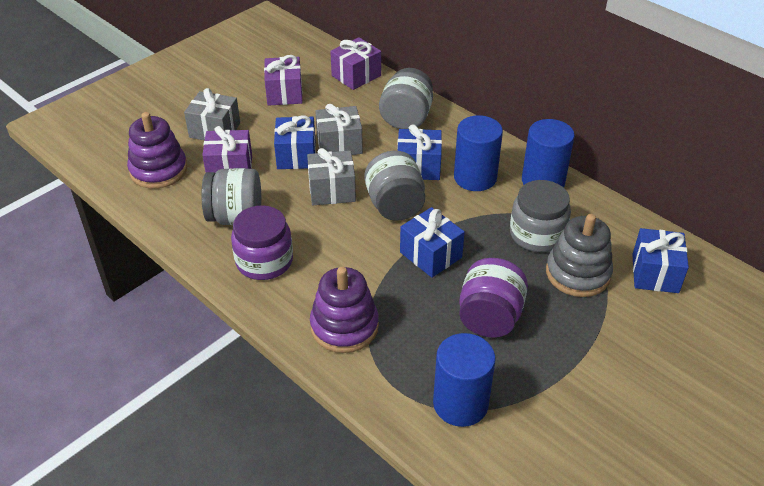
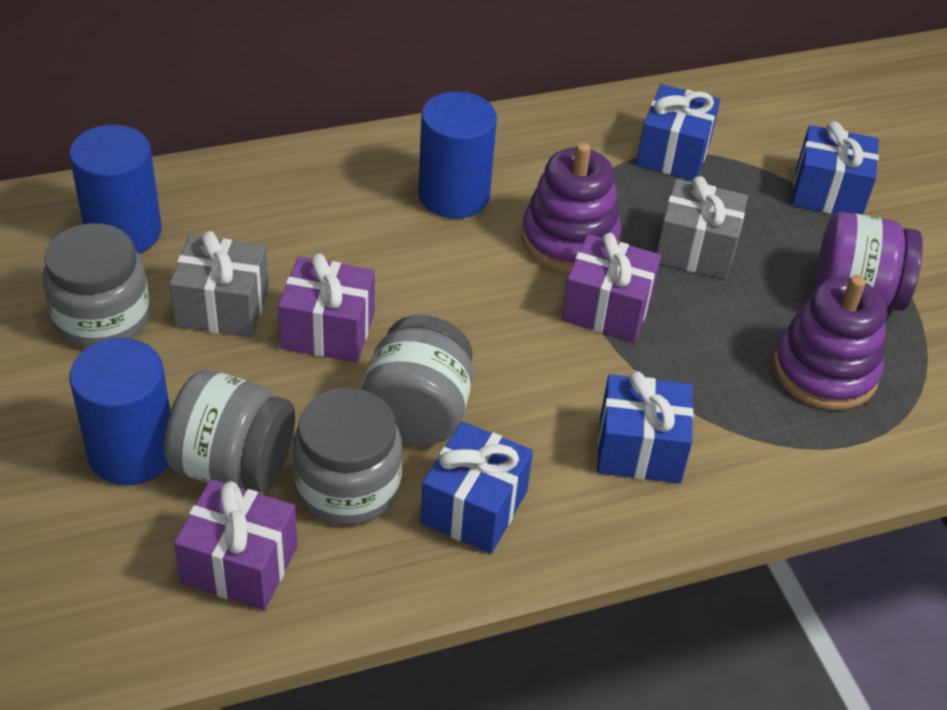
grey gift: [184,88,240,140] [307,148,356,205] [315,104,363,155] = 3 -> [169,231,269,338] [657,176,748,279] = 2
grey stacking toy: [546,214,613,297] = 1 -> none = 0
purple jar: [231,205,293,280] [459,258,528,338] = 2 -> [816,212,923,311] = 1

